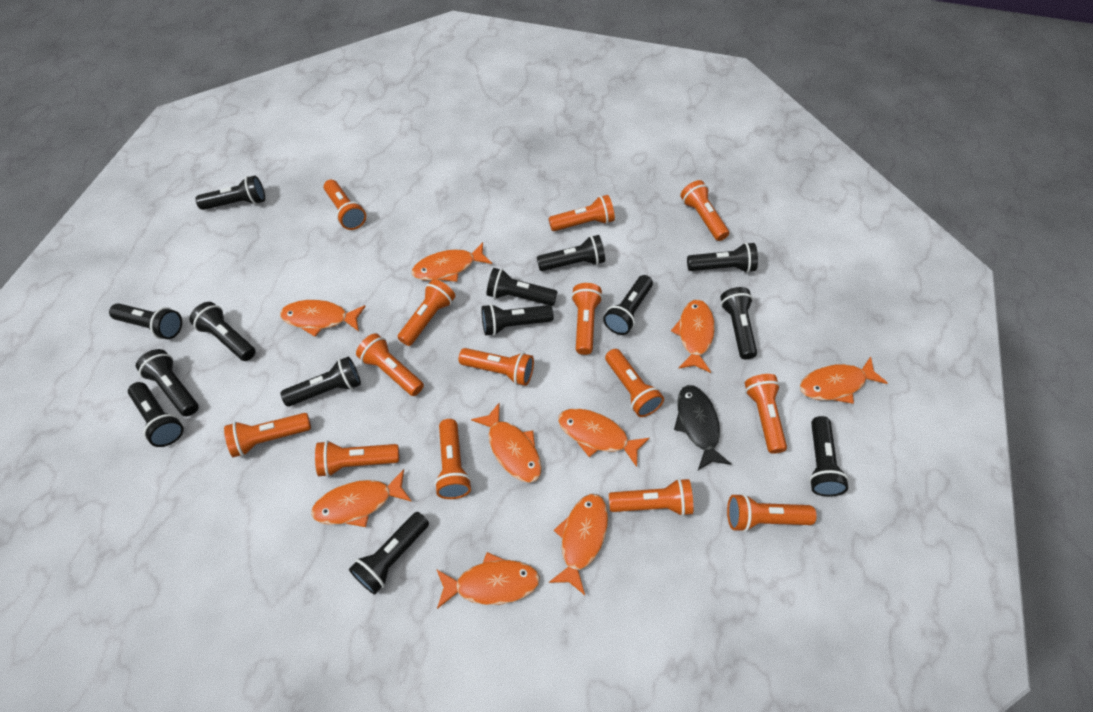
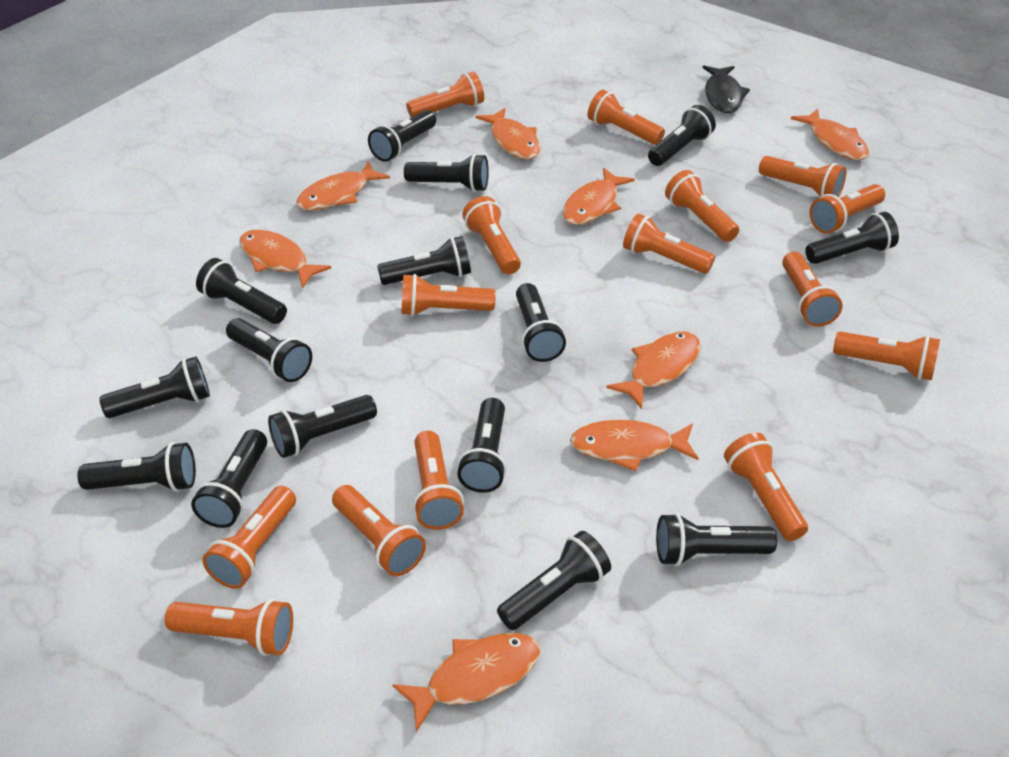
black flashlight: [109,303,182,339] [128,382,184,447] [136,349,199,416] [189,302,256,361] [195,176,265,210] [280,356,361,406] [349,512,429,595] [481,304,554,336] [487,268,557,306] [537,235,605,271] [603,275,653,335] [687,242,758,273] [720,287,757,359] [809,416,849,497] = 14 -> [77,442,196,492] [99,356,210,418] [191,429,267,528] [196,258,287,324] [226,318,312,382] [268,395,377,458] [368,110,436,162] [377,236,471,285] [404,154,489,192] [457,398,507,493] [497,531,611,630] [516,283,566,362] [648,105,716,166] [656,513,777,566] [805,212,899,264] = 15
orange fish: [280,300,366,337] [311,469,412,527] [412,242,492,282] [436,552,540,609] [471,403,542,483] [549,494,608,595] [558,409,649,467] [671,300,715,373] [800,357,888,404] = 9 -> [239,230,331,288] [296,161,390,210] [392,633,540,732] [476,108,540,159] [562,168,635,225] [570,420,699,471] [606,331,701,409] [791,109,869,160] = 8
orange flashlight: [224,413,311,457] [315,440,399,477] [324,180,366,230] [356,333,424,396] [397,279,455,346] [434,419,472,499] [459,348,534,386] [549,195,615,231] [571,283,603,355] [605,349,664,417] [609,478,694,516] [680,180,729,241] [727,493,817,532] [745,374,787,454] = 14 -> [165,599,293,656] [202,486,296,589] [332,485,426,576] [401,274,496,316] [406,72,484,117] [413,431,464,530] [462,196,521,274] [587,90,665,145] [623,213,715,274] [665,170,739,242] [724,433,808,541] [759,156,846,198] [782,252,843,327] [810,184,885,234] [833,331,940,380] = 15

